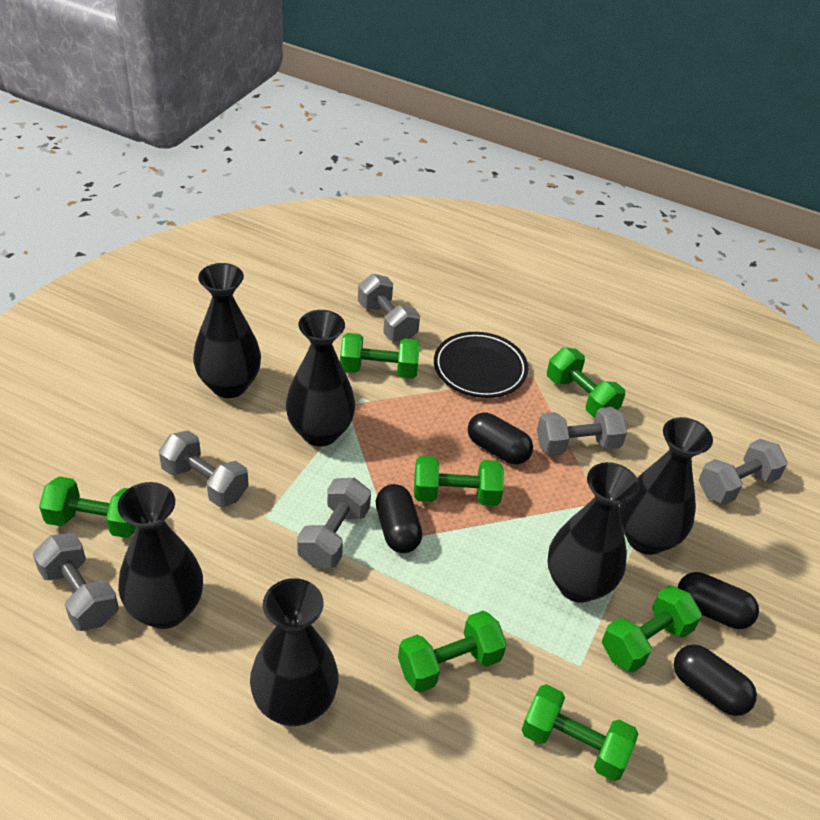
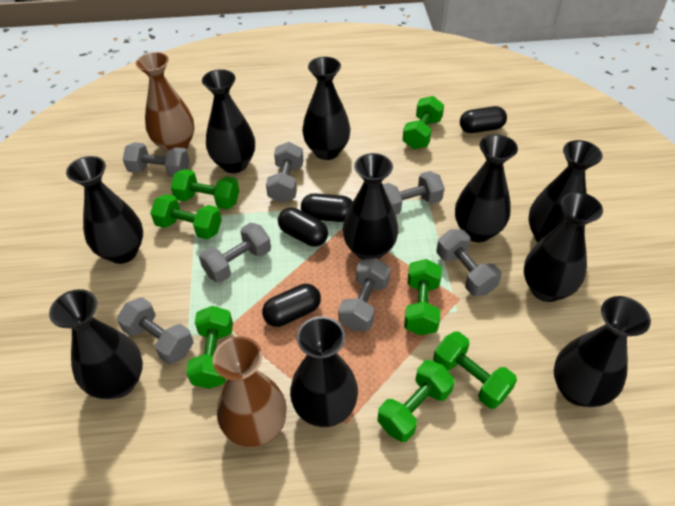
black plate: [434,332,528,398] = 1 -> none = 0
black vase: [118,482,203,629] [193,263,261,398] [250,578,339,726] [286,310,355,446] [547,462,640,603] [619,417,713,555] = 6 -> [49,289,143,399] [66,156,143,264] [202,69,255,173] [290,316,358,427] [302,57,350,160] [343,153,399,260] [455,134,518,242] [524,192,603,302] [528,140,602,242] [554,296,651,407] = 10
brown vase: none = 0 -> [136,52,195,153] [213,336,287,448] = 2
grey dumbbell: [33,533,119,631] [159,430,249,507] [297,478,371,568] [358,274,420,342] [537,407,627,456] [699,439,788,505] = 6 -> [117,297,194,365] [123,142,190,177] [199,223,271,283] [266,142,304,203] [338,258,391,331] [383,171,445,215] [436,229,501,296] = 7

